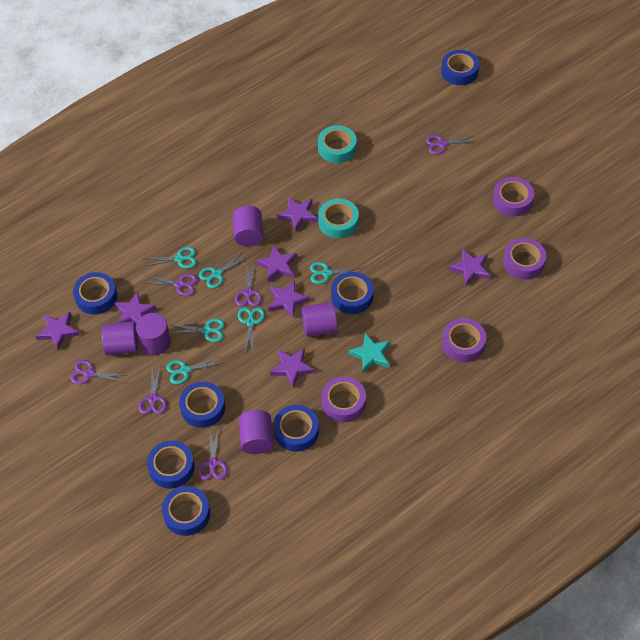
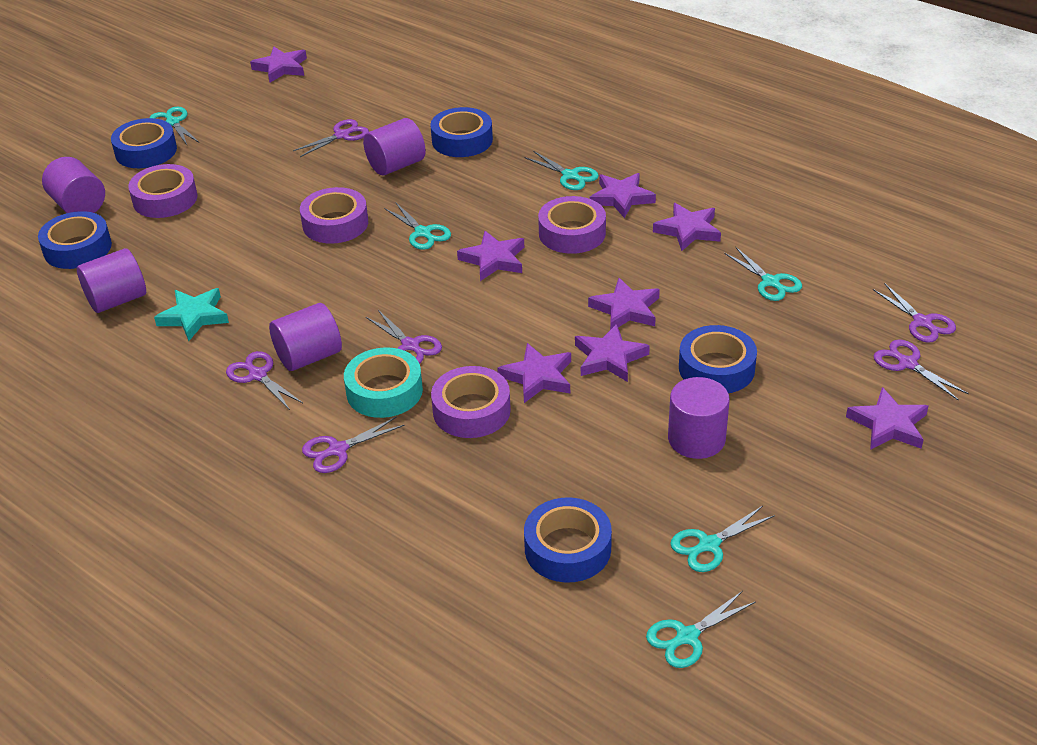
blue tape: [73,272,117,315] [147,441,195,489] [162,486,210,536] [179,382,225,428] [273,405,319,452] [331,272,373,314] [441,50,479,85] = 7 -> [38,211,112,269] [111,118,177,168] [430,107,493,157] [524,497,612,583] [679,325,757,393] = 5
purple star: [35,312,80,351] [114,292,156,324] [256,245,297,282] [268,280,310,319] [270,348,314,387] [277,197,318,232] [449,249,490,286] = 7 -> [250,47,307,82] [457,231,524,281] [497,343,571,403] [575,324,650,382] [588,278,660,330] [589,173,656,218] [653,203,721,251] [846,387,928,450] = 8
turquoise tape: [318,125,357,163] [318,199,359,239] = 2 -> [344,347,423,418] = 1

